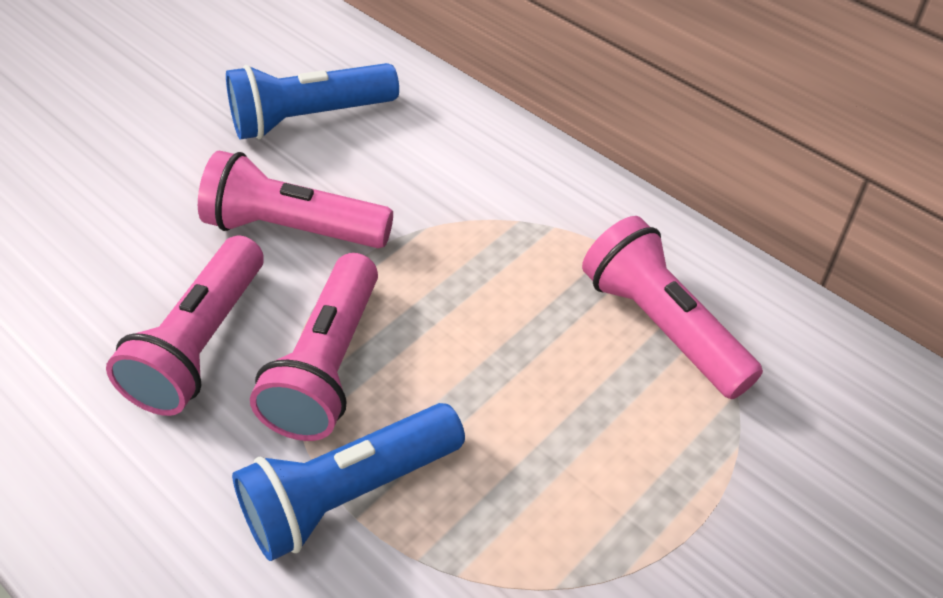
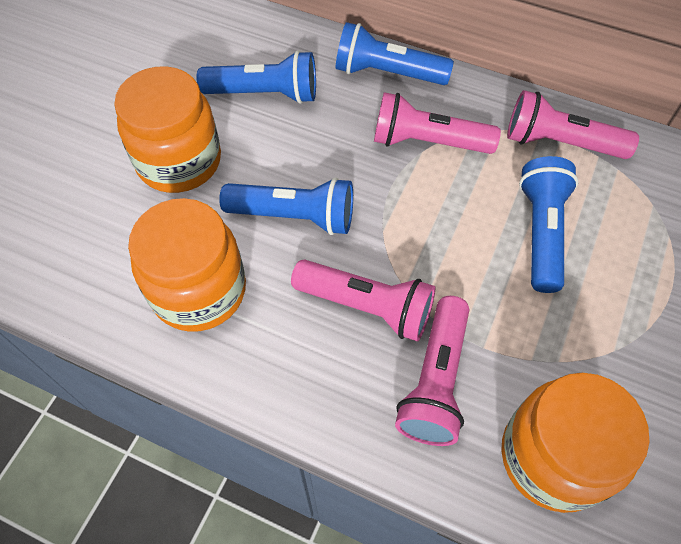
blue flashlight: [226,63,399,140] [232,403,465,561] = 2 -> [197,50,316,104] [219,177,353,235] [336,22,454,85] [519,156,578,293] = 4
orange jar: none = 0 -> [114,66,221,193] [128,198,246,332] [501,373,649,513] = 3

